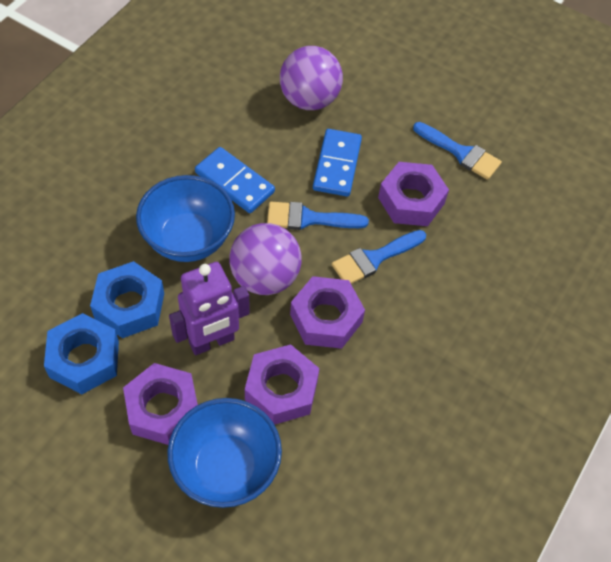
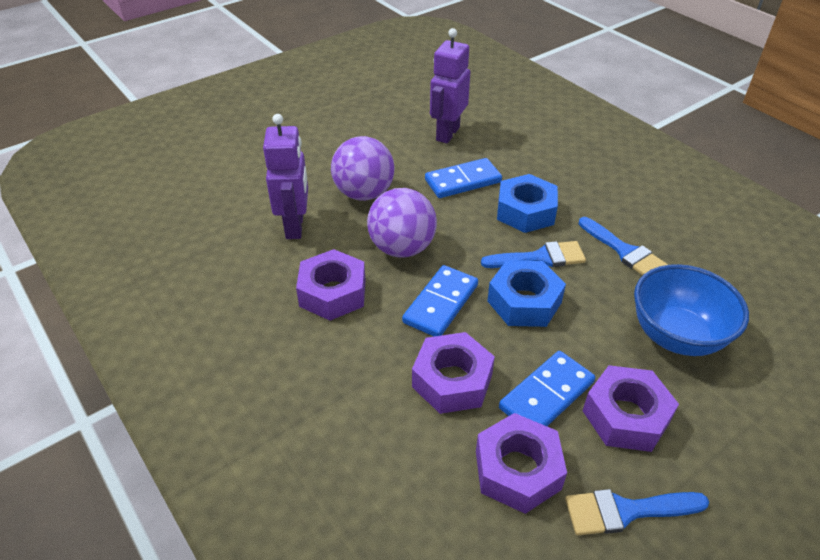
blue bowl: [136,175,235,262] [167,398,282,508] = 2 -> [634,264,749,356] = 1
blue domino: [195,147,275,213] [313,129,362,197] = 2 -> [402,265,478,337] [425,158,502,198] [499,351,595,426] = 3
purple robot: [169,262,250,355] = 1 -> [263,114,308,239] [430,28,470,144] = 2

